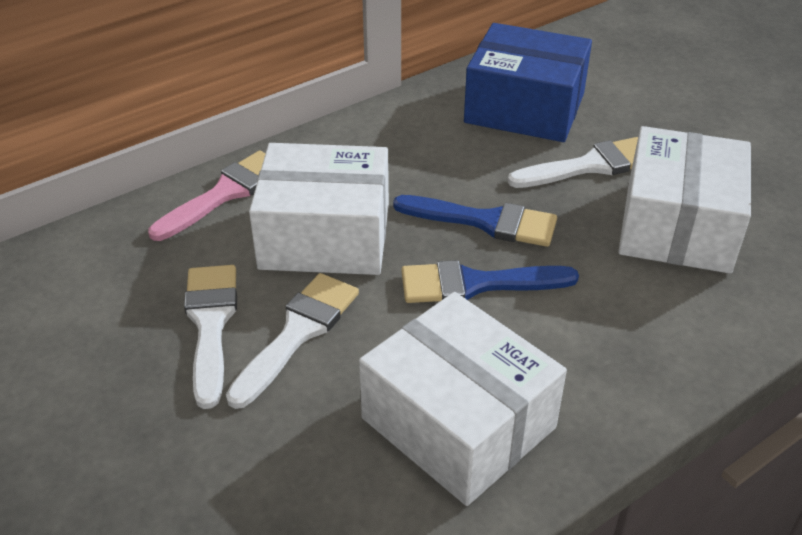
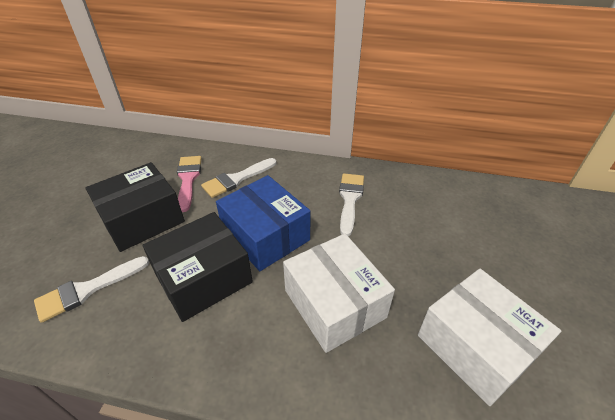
black box: none = 0 -> [85,162,185,252] [142,212,253,322] = 2
blue brush: [393,195,557,247] [401,260,579,303] = 2 -> none = 0
white box: [249,143,389,275] [359,292,567,506] [618,126,751,274] = 3 -> [283,234,395,353] [418,269,561,406] = 2

